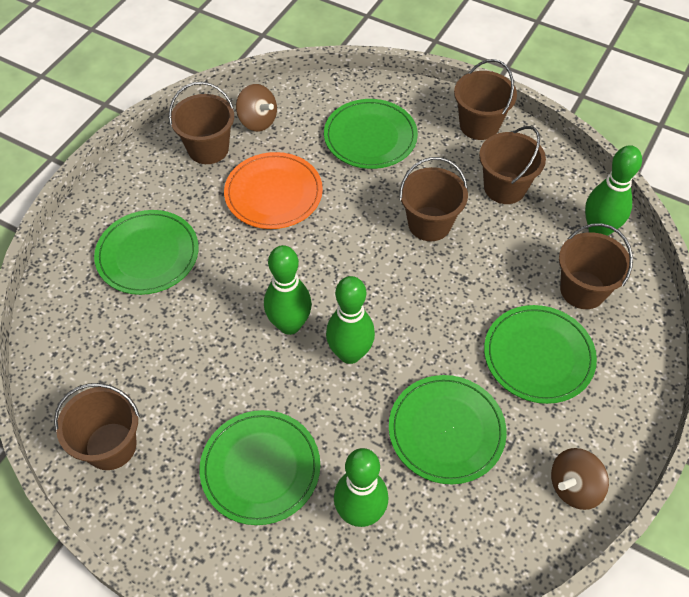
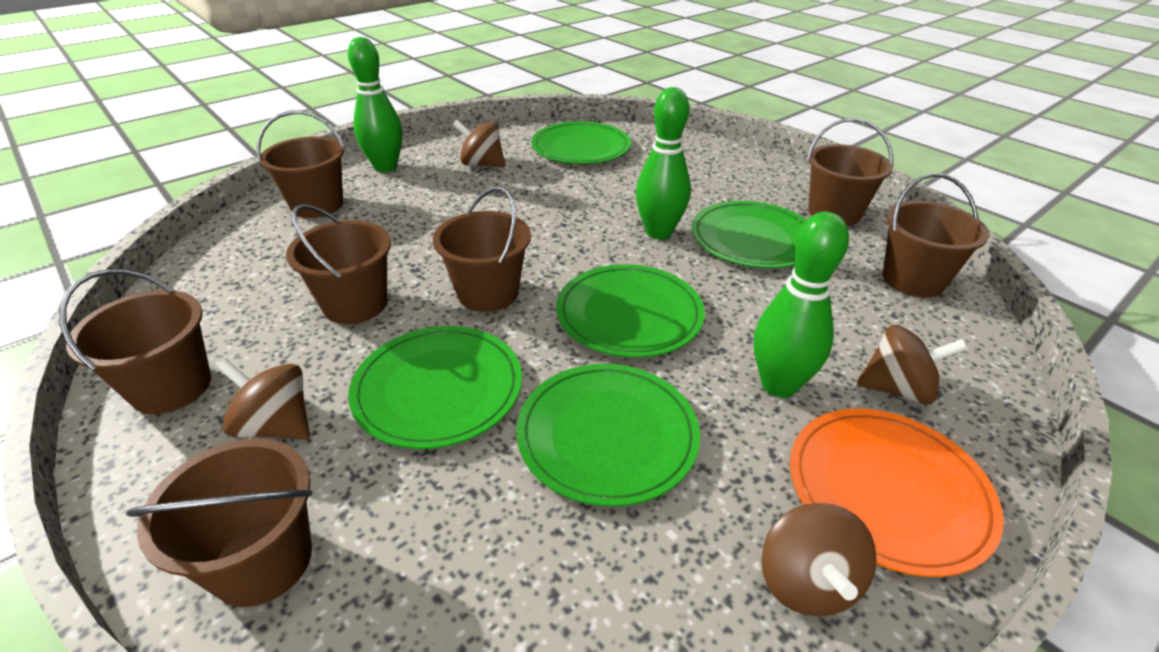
brown bucket: [54,383,140,470] [169,82,234,164] [399,157,468,241] [454,59,517,140] [479,126,546,204] [559,223,633,309] = 6 -> [59,269,211,414] [126,439,312,607] [257,110,345,218] [286,204,391,324] [433,187,531,312] [807,118,893,226] [882,173,989,298] = 7
brown spinning top: [236,84,277,131] [551,448,609,510] = 2 -> [216,358,310,440] [453,120,506,167] [761,503,876,616] [857,325,967,405] = 4
green bowling pin: [264,245,312,335] [326,276,375,364] [334,448,388,527] [585,145,642,236] = 4 -> [348,37,403,172] [636,87,691,239] [754,211,849,398] = 3

